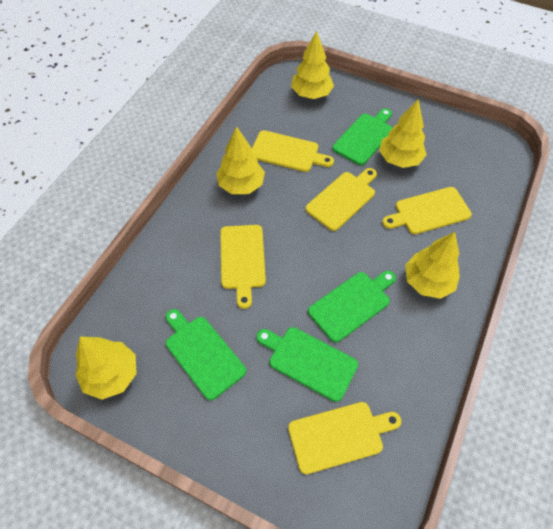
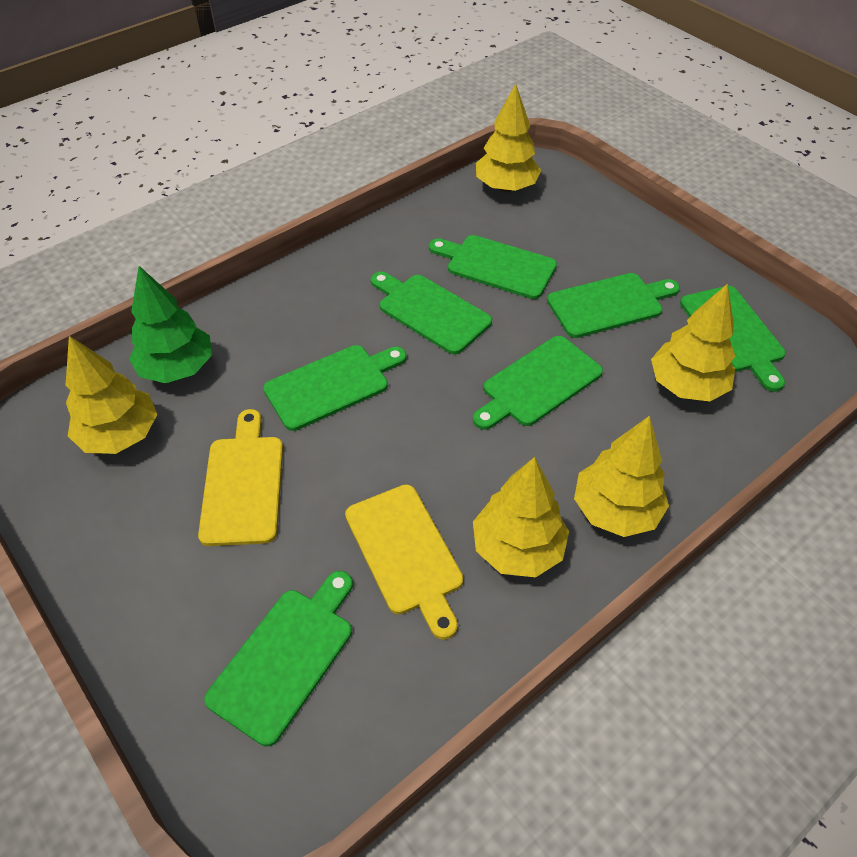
green cutting board: [166,309,246,400] [256,327,358,402] [308,271,396,343] [332,108,393,165] = 4 -> [204,571,353,746] [263,345,407,431] [371,272,492,355] [429,235,557,299] [473,336,603,430] [547,273,680,338] [680,286,786,392] = 7
green tree: none = 0 -> [129,266,212,383] = 1
yellow cutting board: [220,225,266,309] [251,130,334,172] [288,402,402,474] [305,168,377,231] [382,187,472,234] = 5 -> [198,409,283,546] [345,484,463,640] = 2

